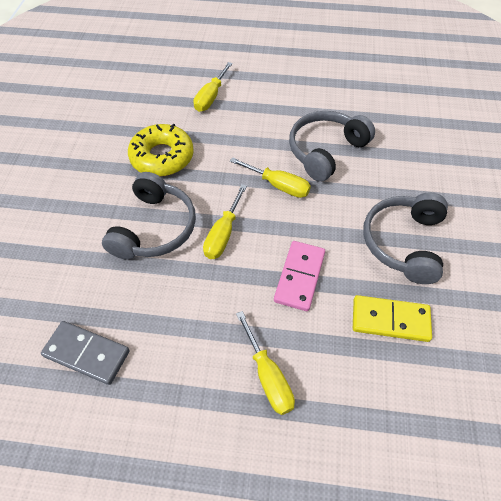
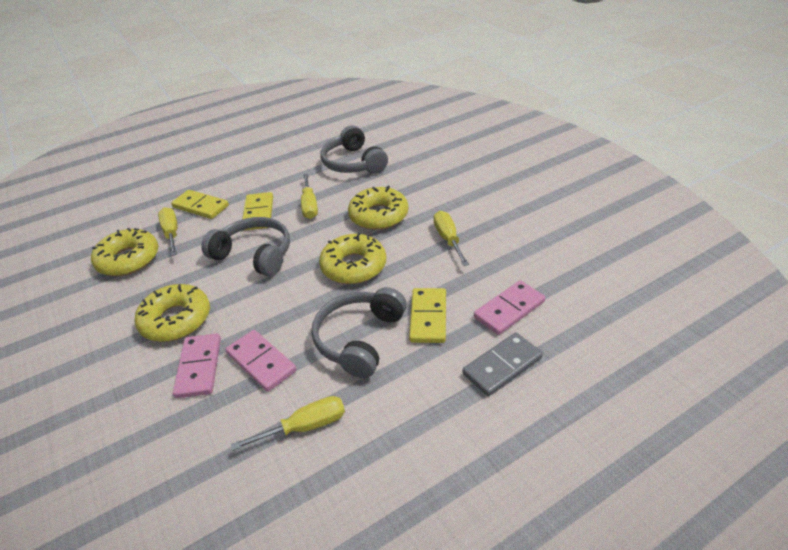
pink domino: [274,241,325,311] = 1 -> [173,333,221,398] [226,330,297,392] [474,280,545,335] = 3
yellow domino: [353,295,432,342] = 1 -> [171,190,229,219] [242,192,273,231] [409,288,446,343] = 3
yellow donut: [128,124,194,177] = 1 -> [91,228,158,276] [135,284,210,342] [319,233,386,284] [348,186,408,230] = 4

